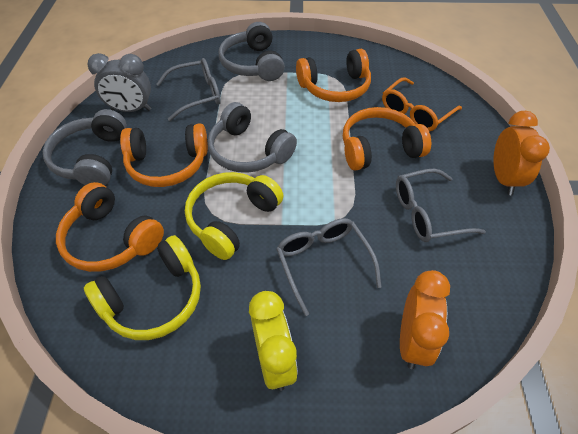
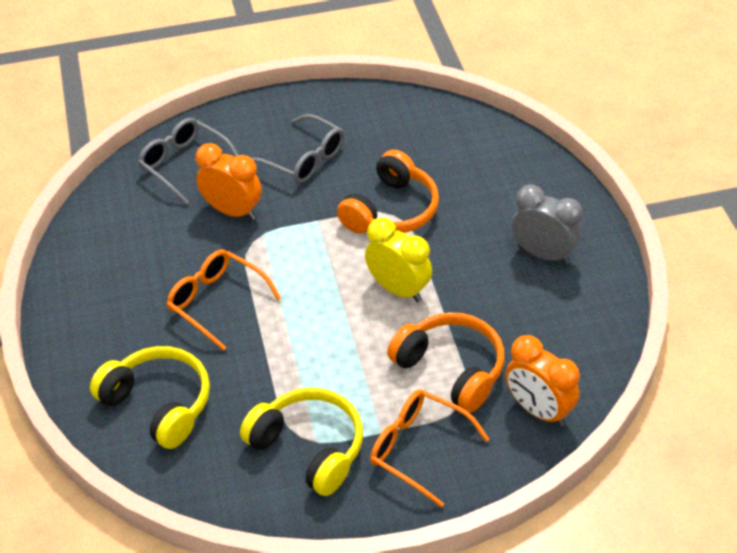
grey glasses: [156,58,221,121] [276,218,382,316] [396,169,486,242] = 3 -> [138,118,238,204] [252,114,344,184] = 2
grey headphones: [43,109,127,185] [208,102,297,173] [219,22,285,81] = 3 -> none = 0
orange glasses: [382,77,462,131] = 1 -> [166,250,281,351] [370,390,490,507] = 2
orange headphones: [56,182,164,272] [120,123,208,187] [296,49,371,102] [343,107,431,171] = 4 -> [337,150,439,234] [387,312,505,413] = 2

